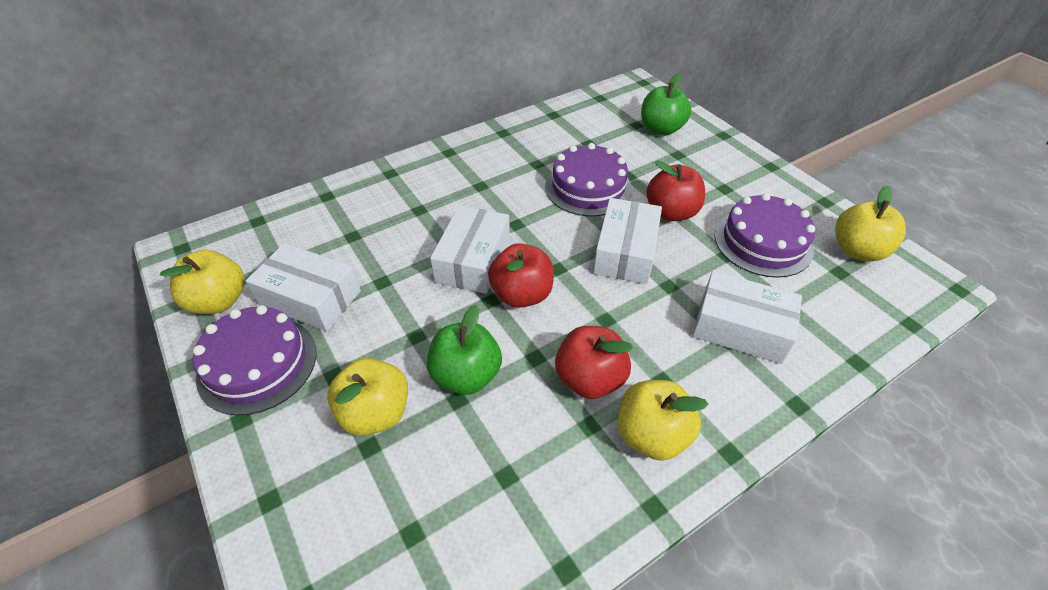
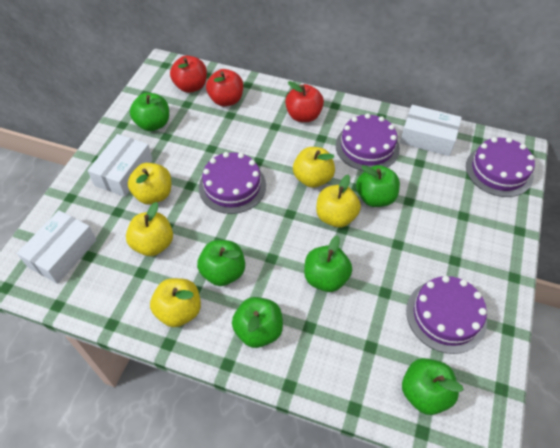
green apple: [427,305,502,395] [641,73,691,136] = 2 -> [130,93,169,131] [197,240,245,286] [232,297,283,348] [304,236,352,292] [356,165,400,207] [402,358,464,415] = 6
purple cake: [193,305,316,416] [545,143,632,216] [715,193,815,278] = 3 -> [199,152,266,214] [336,113,400,171] [406,276,487,354] [466,137,535,197] = 4
white box: [246,243,361,331] [430,205,510,294] [593,198,662,284] [692,271,802,364] = 4 -> [17,210,97,284] [87,134,153,197] [400,105,462,156] = 3
yellow apple: [160,250,245,314] [327,358,408,436] [618,380,709,461] [835,186,906,261] = 4 -> [126,202,173,256] [128,163,171,205] [150,278,201,327] [293,147,335,188] [316,175,361,227] = 5

